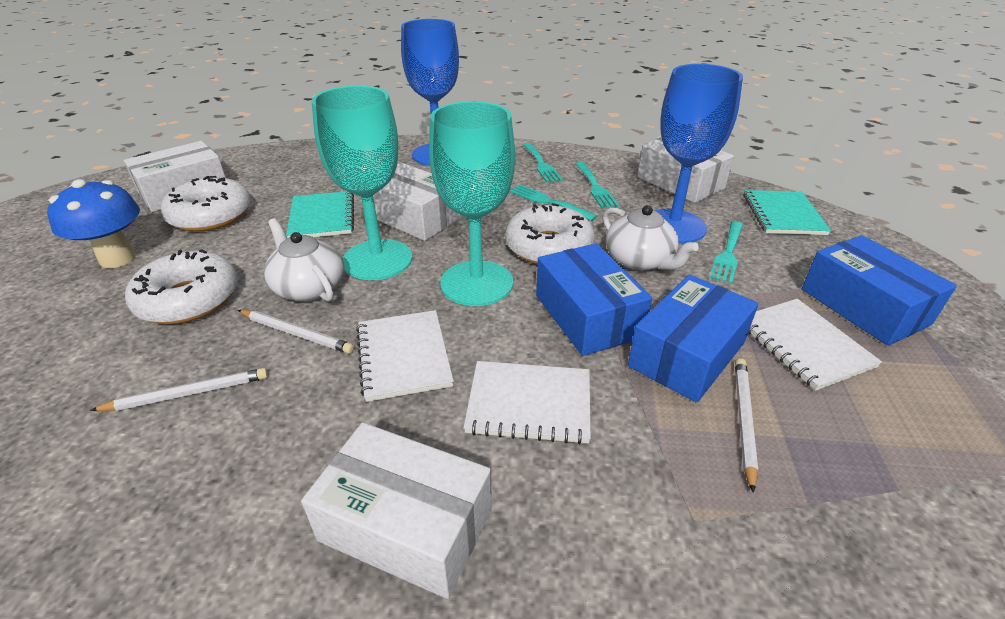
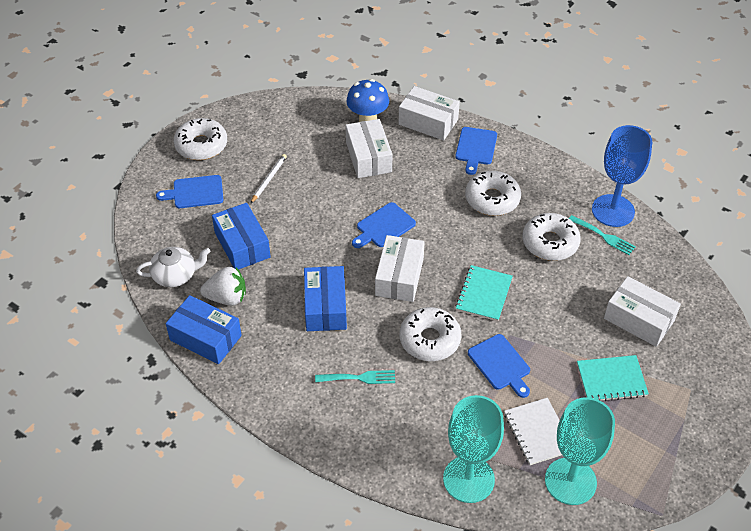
blue cutting board: none = 0 -> [156,175,223,208] [352,202,416,248] [455,127,497,175] [468,334,530,398] = 4
blue goblet: [401,19,459,166] [655,64,743,244] = 2 -> [592,125,652,227] = 1
turquoise fork: [510,185,597,221] [523,143,563,183] [575,162,619,208] [710,221,743,284] = 4 -> [315,370,395,384] [569,215,636,255] = 2
white donut: [125,249,238,324] [161,176,251,232] [505,203,595,265] = 3 -> [174,118,227,160] [400,307,461,361] [465,171,521,216] [522,213,581,261] = 4
white notebook: [356,310,454,402] [463,361,591,444] [748,299,882,391] = 3 -> [504,398,562,465] = 1
white pencil: [90,368,268,411] [238,310,354,354] [735,359,758,493] = 3 -> [250,154,287,204] = 1
white strawberry: none = 0 -> [200,267,246,306] = 1
white teapot: [264,218,344,301] [603,205,699,271] = 2 -> [136,247,211,287] = 1

